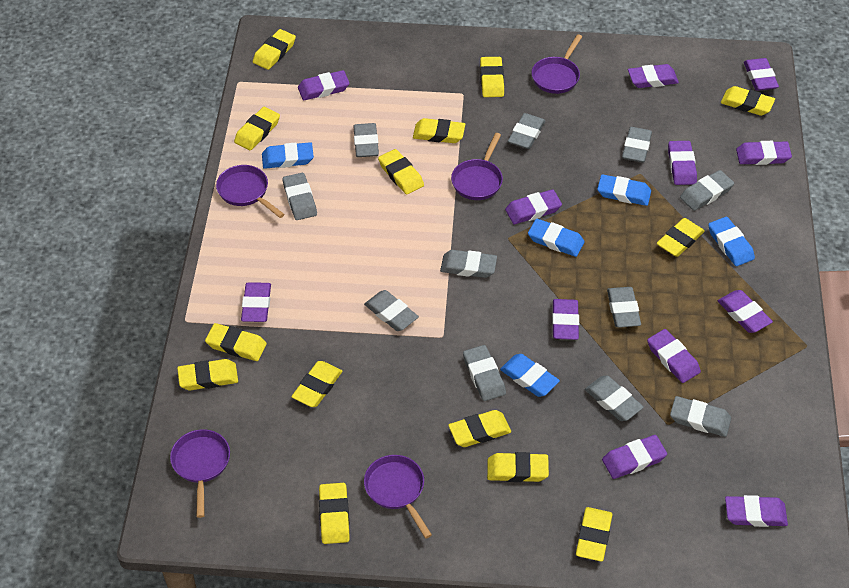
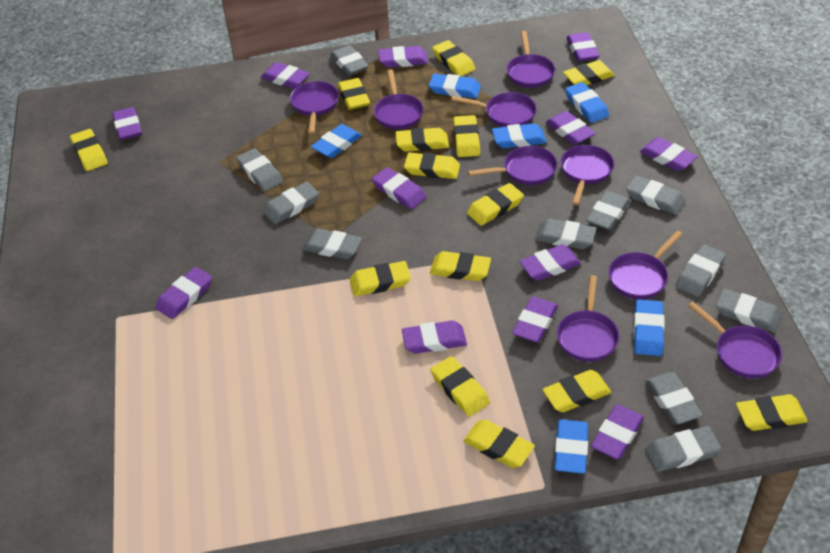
blue eraser: [262,142,314,169] [500,354,560,397] [528,218,585,257] [597,174,651,206] [708,217,755,266] = 5 -> [311,124,362,158] [429,74,481,98] [492,123,547,148] [554,419,588,474] [565,82,609,123] [633,299,665,356] = 6
purple pan: [170,429,230,518] [216,165,285,218] [364,455,432,539] [451,133,503,200] [532,34,582,94] = 5 -> [290,81,339,134] [374,69,424,130] [451,92,537,127] [468,146,558,185] [507,31,555,88] [557,275,619,362] [560,145,614,205] [608,231,683,300] [688,302,782,379] = 9

